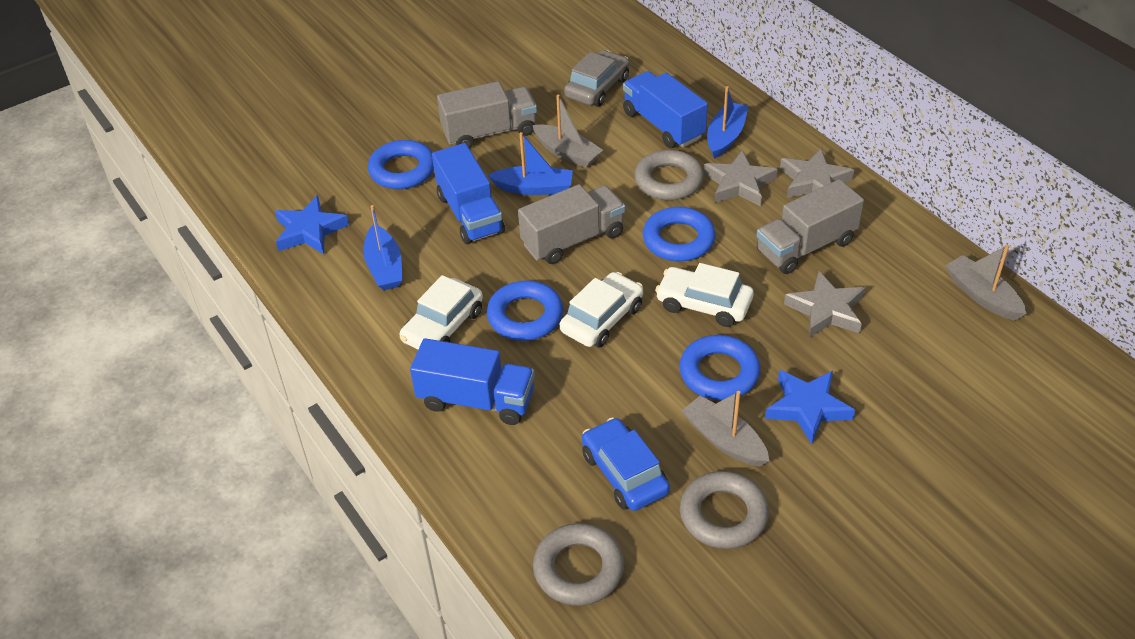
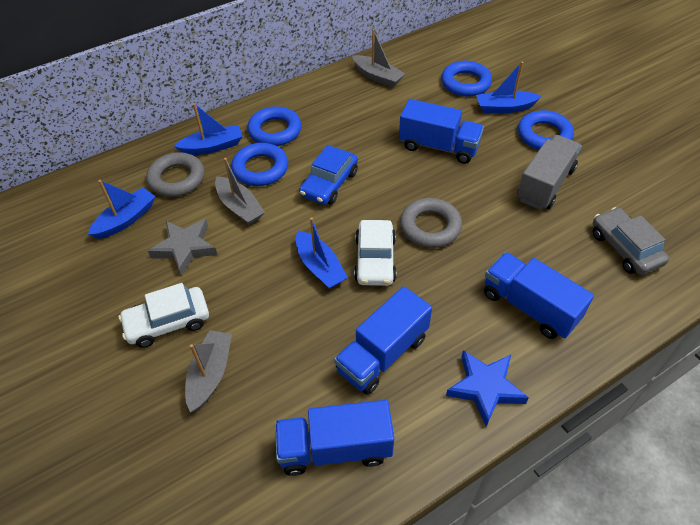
blue boat: [363,205,402,290] [488,132,573,195] [707,86,749,159] = 3 -> [88,180,156,239] [174,103,243,155] [296,217,348,289] [476,62,542,113] = 4
blue star: [275,195,349,254] [765,370,855,444] = 2 -> [446,350,529,426] = 1
blue truck: [410,338,535,425] [432,143,505,244] [623,71,708,148] = 3 -> [275,400,395,476] [334,286,432,395] [399,99,484,164] [484,252,594,339] = 4
grey ring: [533,523,624,606] [634,150,704,200] [680,471,769,549] = 3 -> [146,152,204,197] [400,198,462,248] = 2
grey star: [704,150,778,206] [780,148,854,198] [784,271,865,338] = 3 -> [148,219,217,276] = 1
grey truck: [437,81,537,149] [518,184,625,264] [757,179,864,274] = 3 -> [517,135,582,210] = 1
white car: [400,275,483,349] [560,272,643,348] [655,263,754,327] = 3 -> [119,283,209,348] [354,220,397,286] = 2

